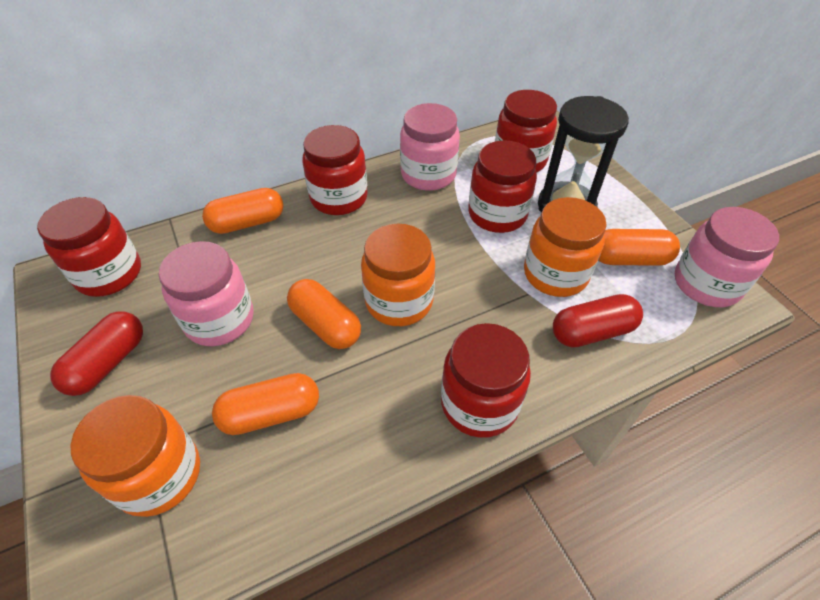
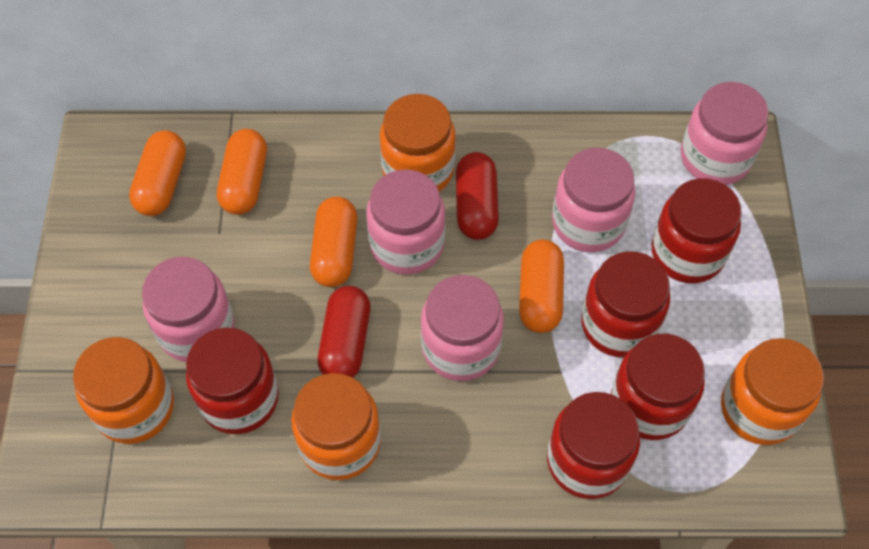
black hourglass: [538,96,629,213] = 1 -> none = 0
orange jar: [70,395,200,517] [361,224,435,326] [524,197,607,297] = 3 -> [73,337,174,444] [291,373,381,480] [380,94,456,192] [721,338,824,445] = 4
pink jar: [158,241,254,346] [400,103,460,191] [675,207,779,307] = 3 -> [142,257,235,362] [366,169,446,275] [421,275,504,381] [552,148,635,252] [681,82,768,185] = 5

